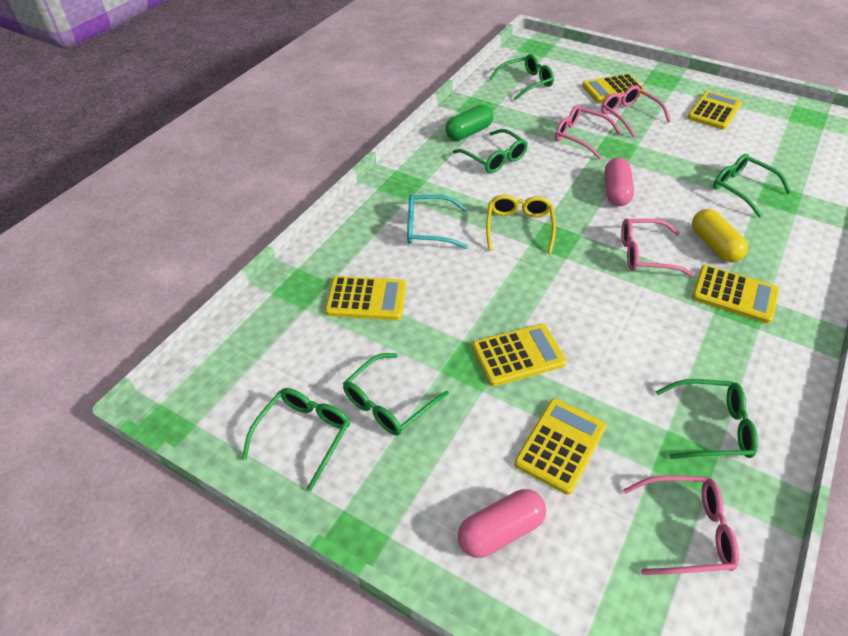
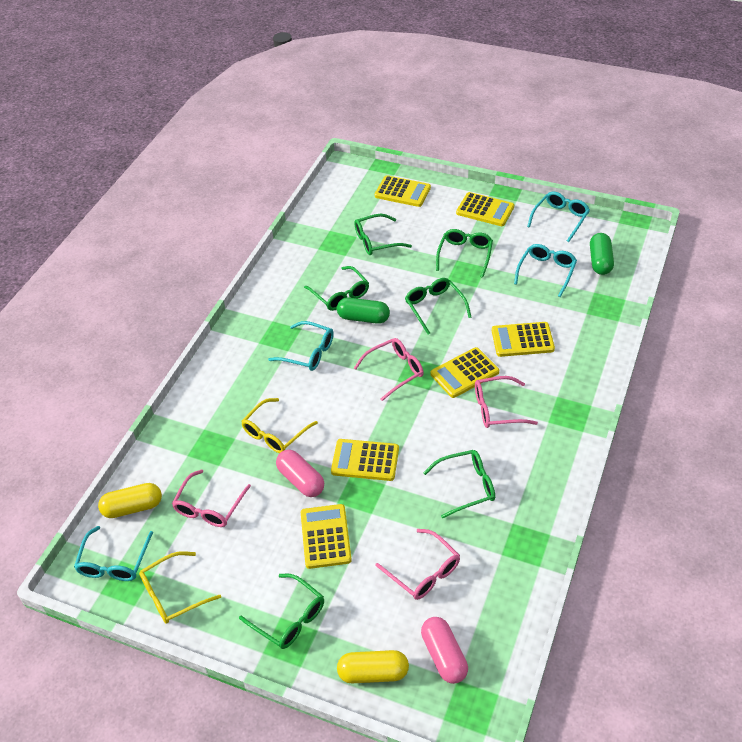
green capsule: [445,105,493,141] = 1 -> [337,298,390,324] [590,233,614,275] = 2
turquoise glasses: [407,194,468,249] = 1 -> [74,526,153,581] [268,321,334,371] [514,244,577,297] [527,192,590,242] = 4
yellow capsule: [692,209,748,262] = 1 -> [98,483,162,518] [337,650,409,683] = 2
yellow glasses: [486,195,556,254] = 1 -> [139,551,221,624] [241,398,318,453] = 2

